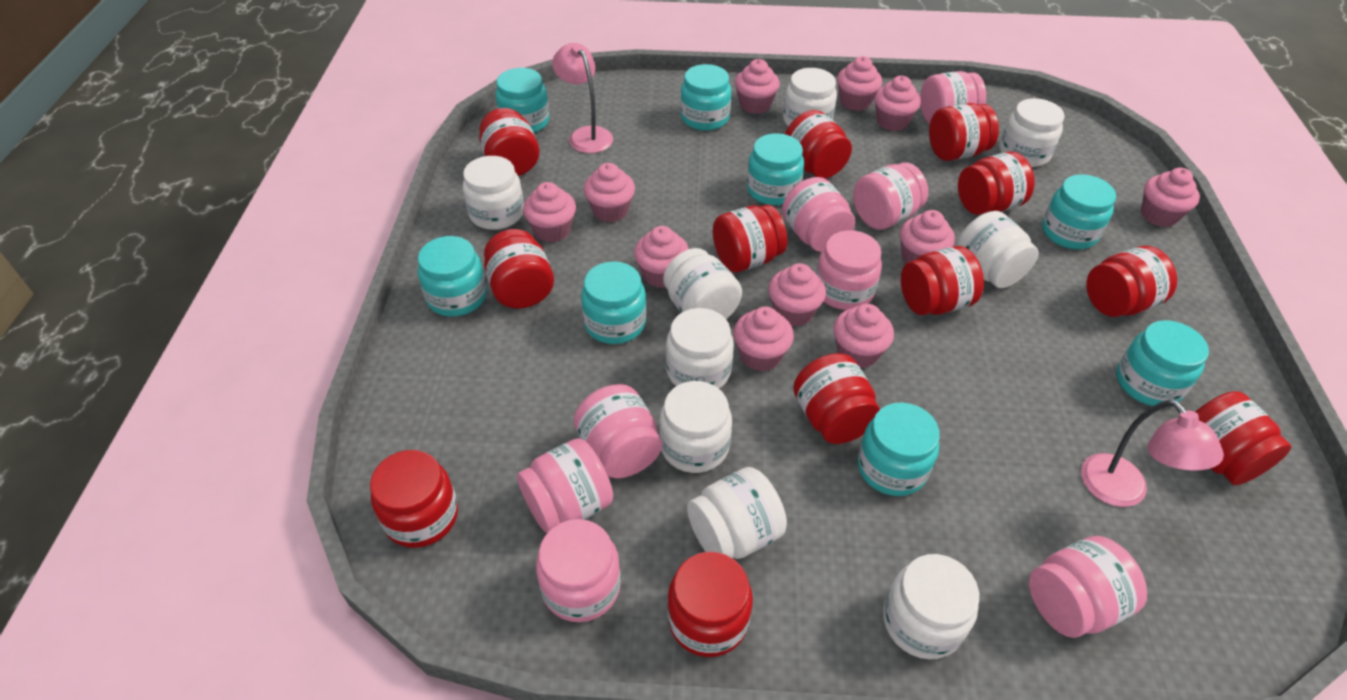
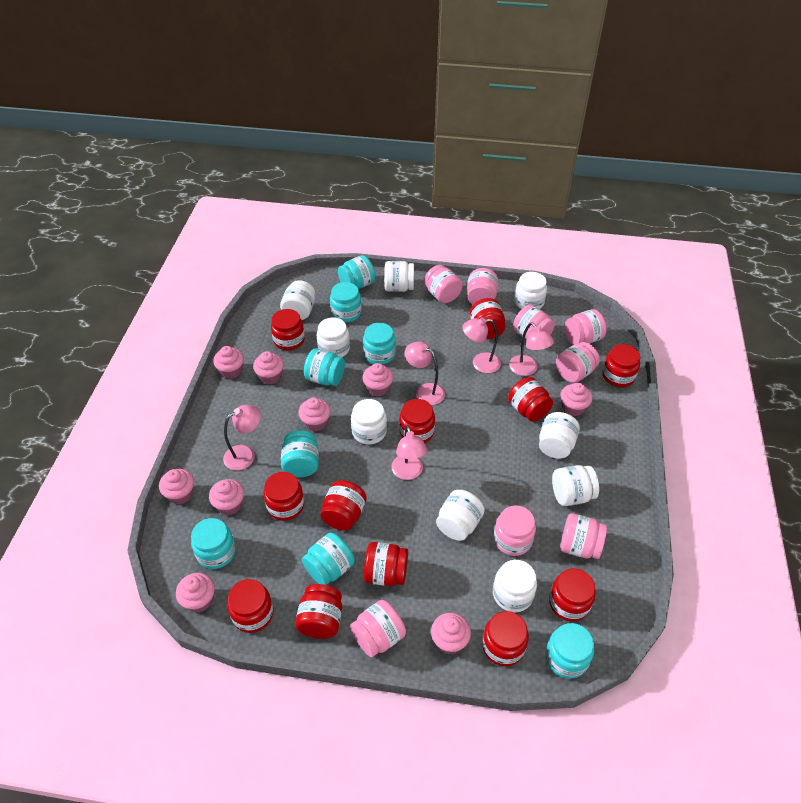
pink cupcake: [523,182,576,242] [583,163,635,222] [634,226,689,288] [733,306,794,371] [735,59,780,114] [768,263,826,327] [833,304,894,368] [837,56,882,111] [875,76,921,131] [900,210,955,264] [1141,168,1200,227] = 11 -> [159,469,194,504] [176,573,215,613] [209,479,244,515] [213,346,244,379] [253,351,284,384] [298,397,331,431] [362,363,393,396] [431,613,471,654] [560,383,592,416] = 9
pink lamp: [552,43,613,153] [1081,400,1224,507] = 2 -> [223,405,261,470] [391,425,428,480] [405,341,445,405] [462,317,501,373] [509,322,554,376] = 5

